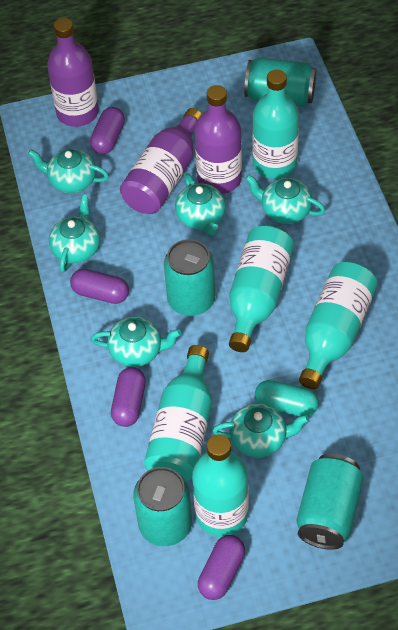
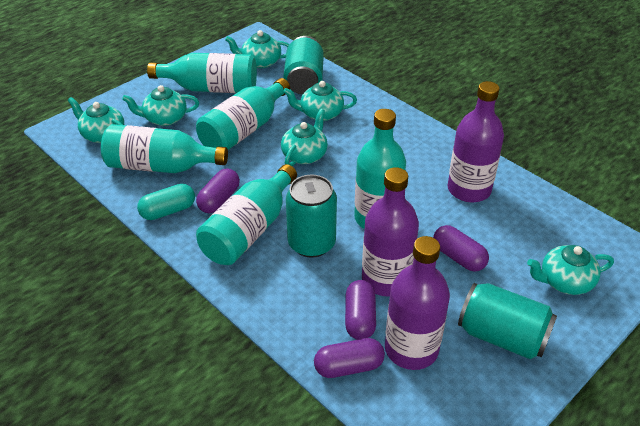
turquoise can: [133,467,192,546] [164,239,215,316] [244,57,316,107] [297,454,364,550] = 4 -> [283,36,324,94] [286,175,337,258] [458,283,557,359] = 3

